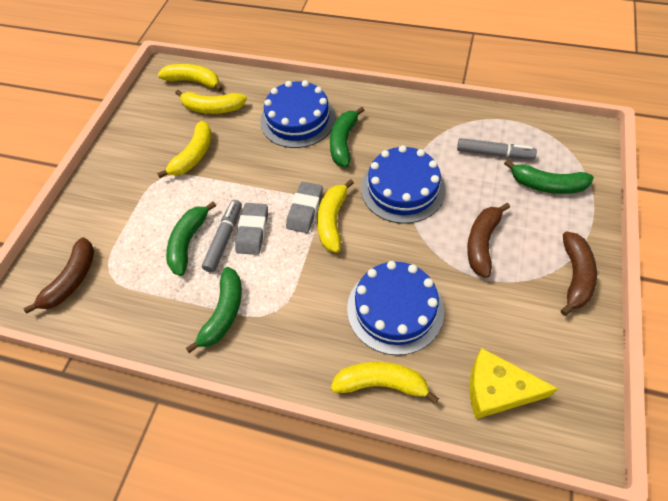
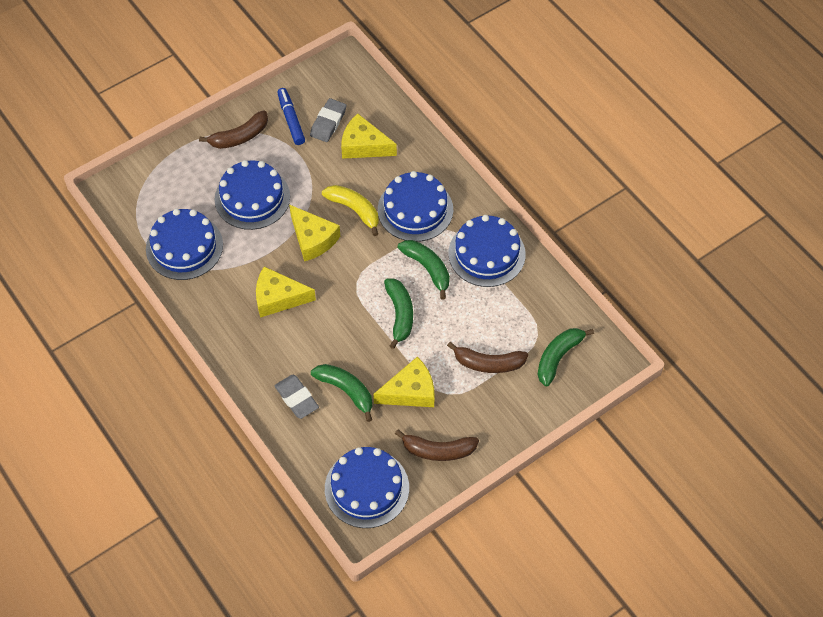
blue cake: [260,80,336,148] [347,261,444,355] [361,145,446,223] = 3 -> [146,209,223,280] [215,160,290,230] [325,447,409,528] [378,171,453,242] [448,215,526,287] = 5
blue marker: none = 0 -> [277,88,305,145] = 1
grey marker: [202,200,242,273] [457,138,537,160] = 2 -> none = 0
yellow banana: [157,121,212,178] [158,64,223,92] [175,90,247,114] [317,179,354,253] [331,362,439,405] = 5 -> [322,185,379,236] = 1
yellow cheese: [470,348,558,419] = 1 -> [256,267,316,318] [289,205,340,261] [341,113,397,159] [373,357,435,407] = 4

